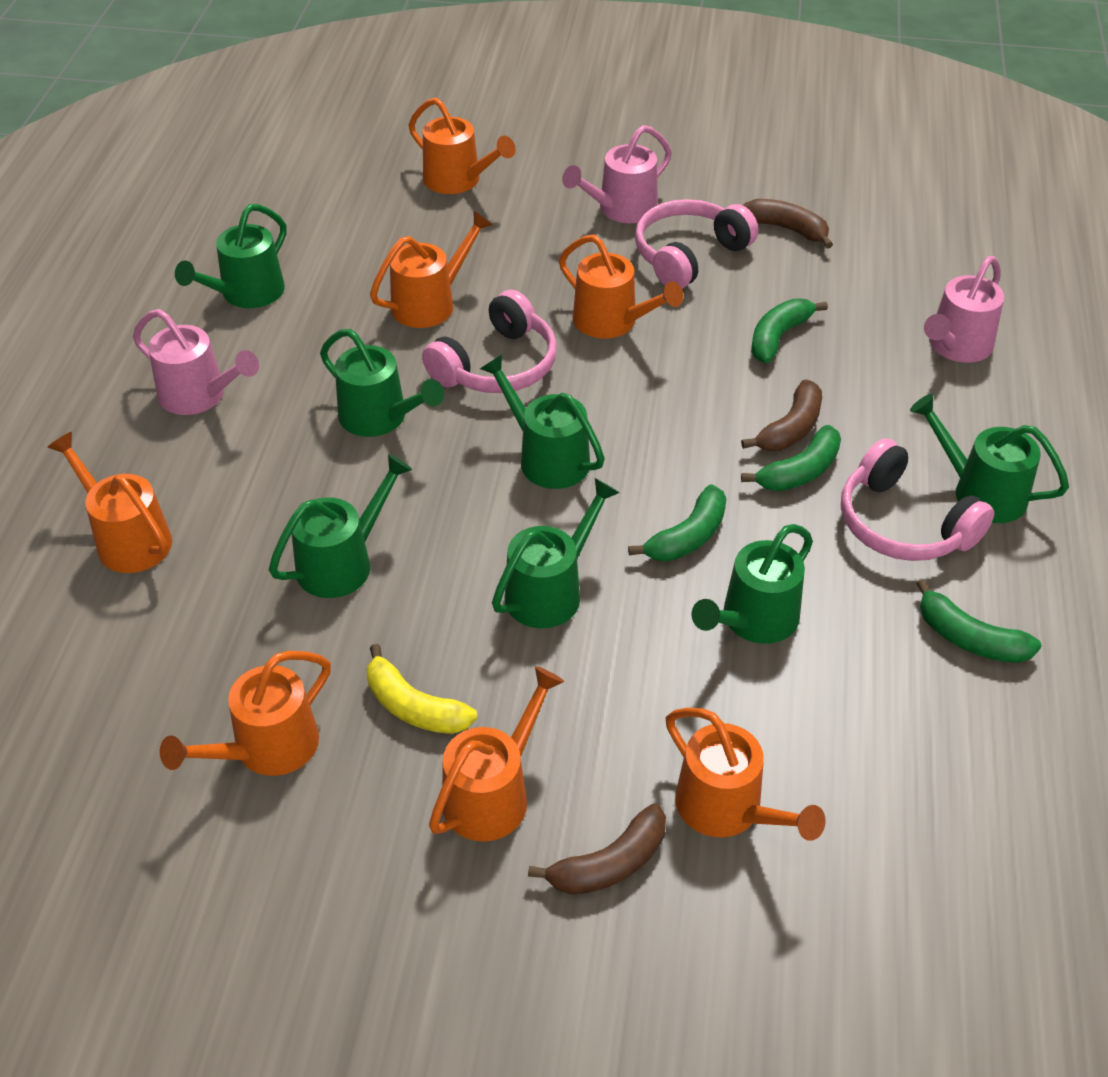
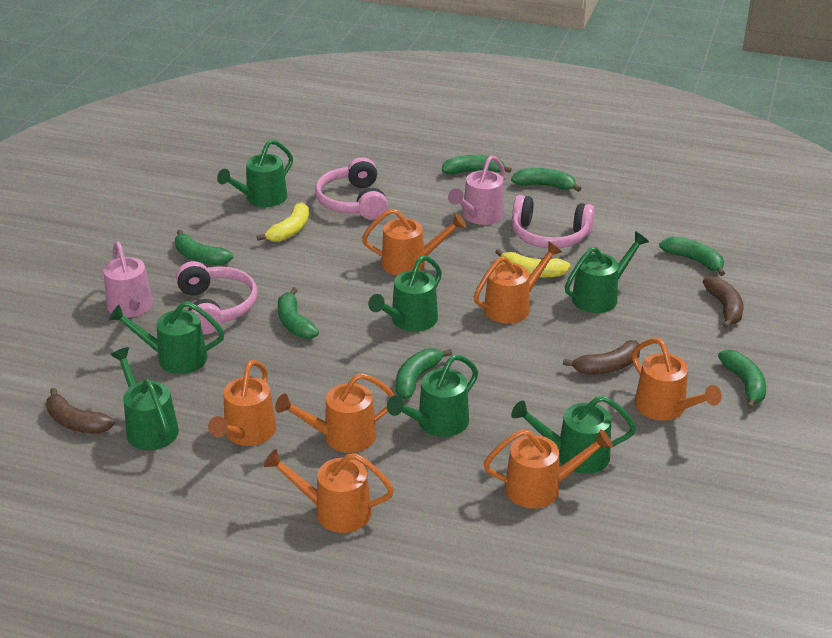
green banana: [628,484,726,561] [741,425,841,491] [751,298,828,363] [916,579,1042,663] = 4 -> [175,230,233,265] [278,287,319,339] [396,348,452,399] [442,155,512,175] [511,168,582,192] [659,237,725,276] [718,350,766,409] = 7
pink watering can: [133,309,259,415] [562,125,672,223] [924,256,1004,363] = 3 -> [103,242,153,318] [448,155,505,225] = 2
yellow banana: [367,644,477,734] = 1 -> [257,202,309,242] [495,249,571,278] = 2

